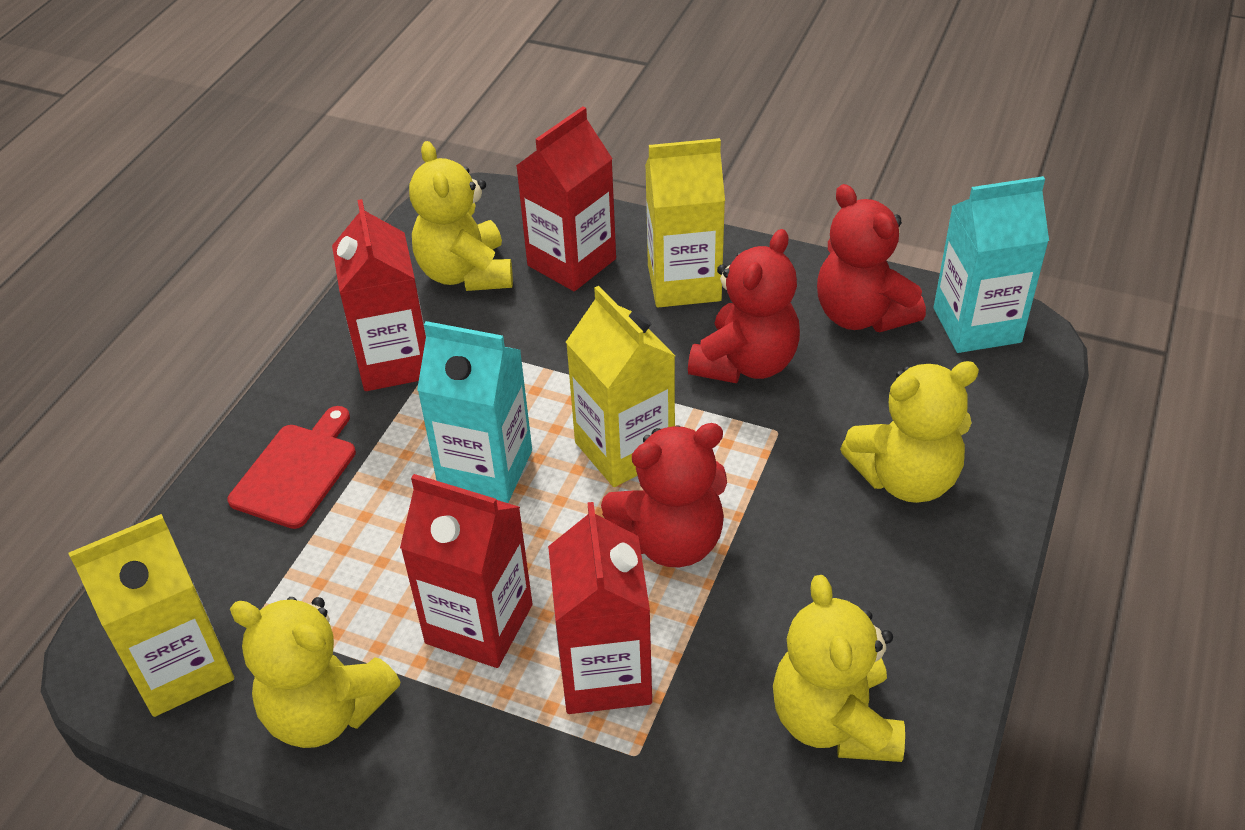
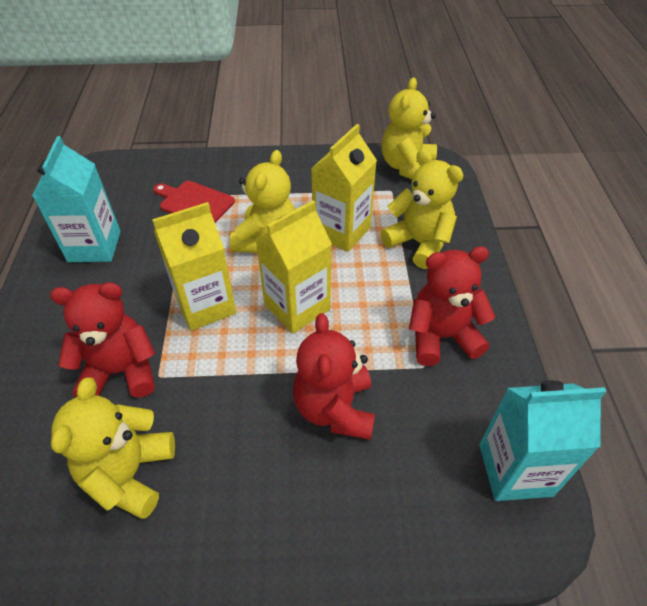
red carton: [332,199,426,391] [400,474,533,668] [516,107,616,291] [548,502,652,714] = 4 -> none = 0

